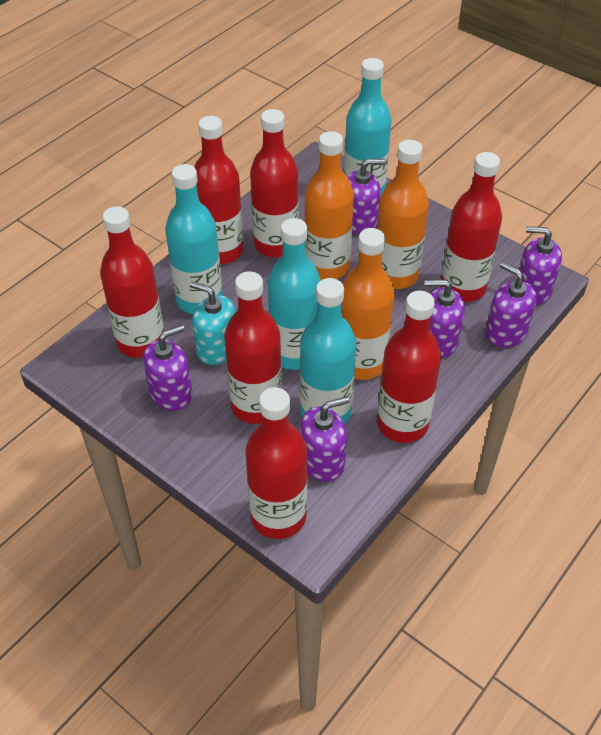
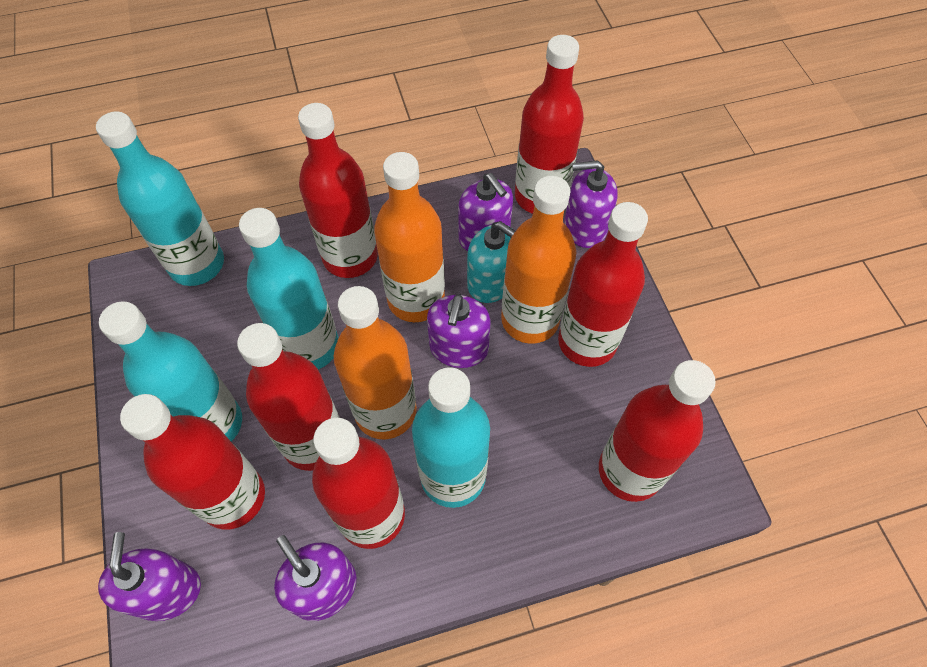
purple soap dispenser: [143,325,193,411] [300,396,350,482] [348,159,385,234] [425,279,465,358] [485,262,537,348] [519,226,562,305] = 6 -> [98,532,201,621] [274,535,356,621] [427,294,491,368] [458,173,513,251] [564,160,618,248] = 5

